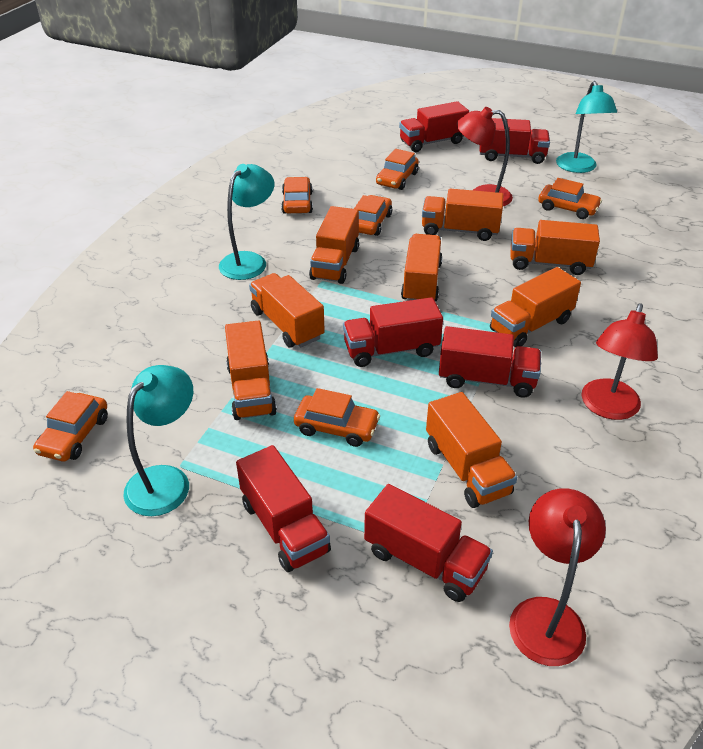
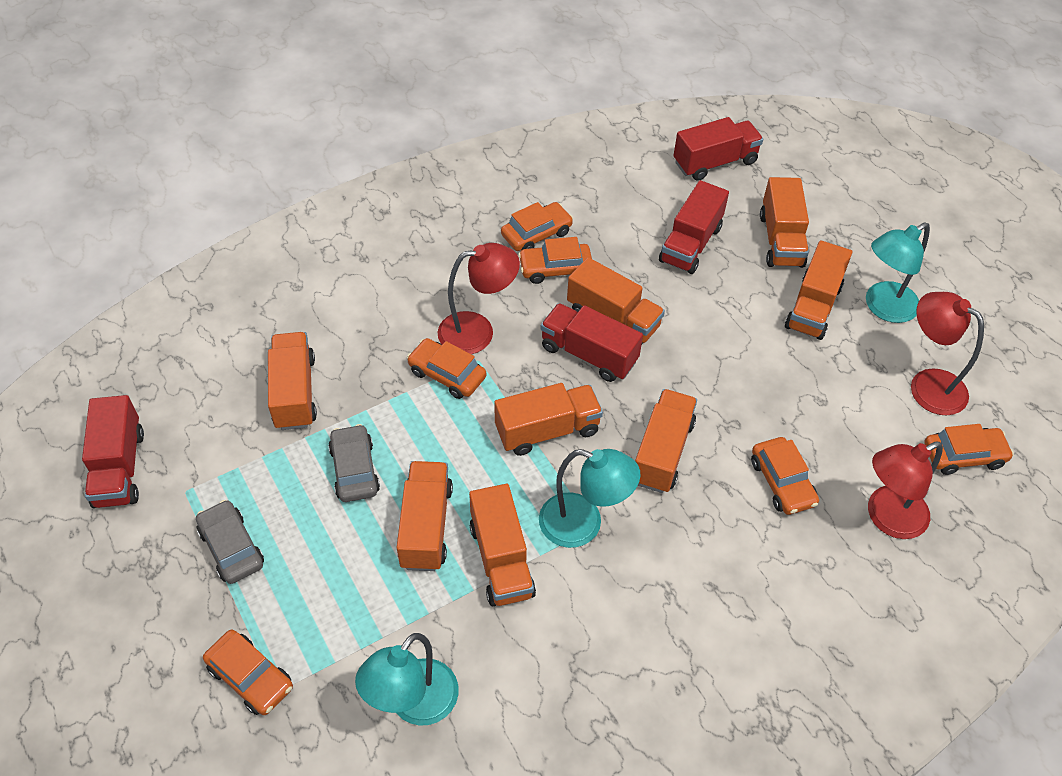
grey car: none = 0 -> [196,500,264,584] [328,424,380,502] = 2
red truck: [236,445,331,572] [343,297,443,367] [364,484,493,602] [399,101,469,152] [439,326,541,398] [479,118,550,164] = 6 -> [82,395,144,508] [541,303,643,382] [659,180,729,274] [673,117,763,181] = 4

